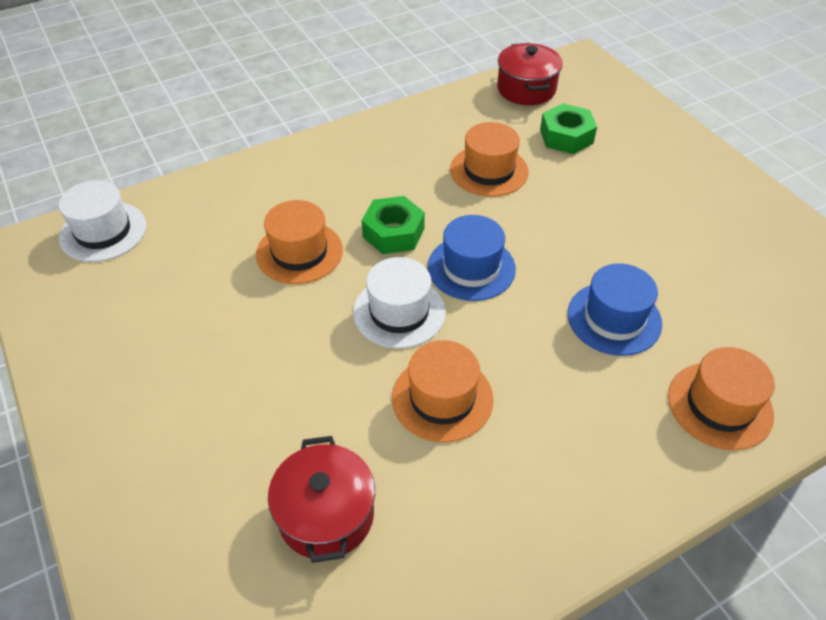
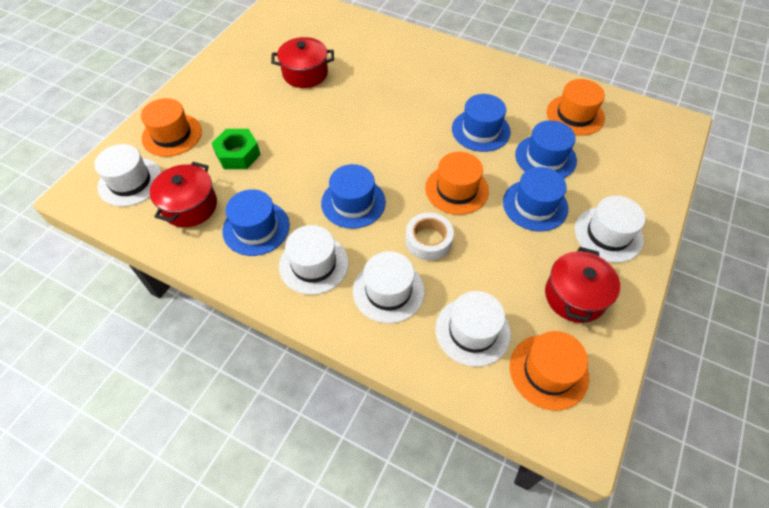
blue hat: [428,215,516,301] [568,263,662,356] = 2 -> [222,189,290,256] [321,164,386,229] [452,94,511,152] [503,167,568,231] [515,120,577,178] = 5
green nut: [362,196,425,254] [540,103,597,154] = 2 -> [212,129,261,169] = 1
red pot: [268,436,375,563] [497,43,563,105] = 2 -> [150,162,217,227] [271,37,334,88] [545,247,620,323] = 3
white hat: [59,180,147,262] [353,257,446,349] = 2 -> [94,144,162,207] [279,225,349,295] [353,251,425,323] [435,291,511,367] [575,196,646,263] = 5
white tape: none = 0 -> [405,212,454,261] = 1

